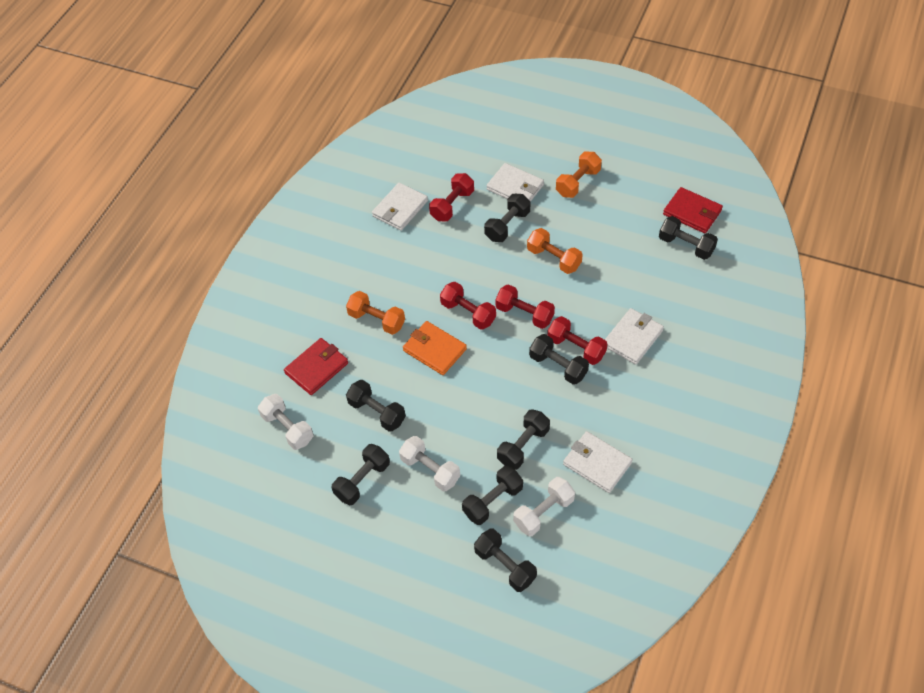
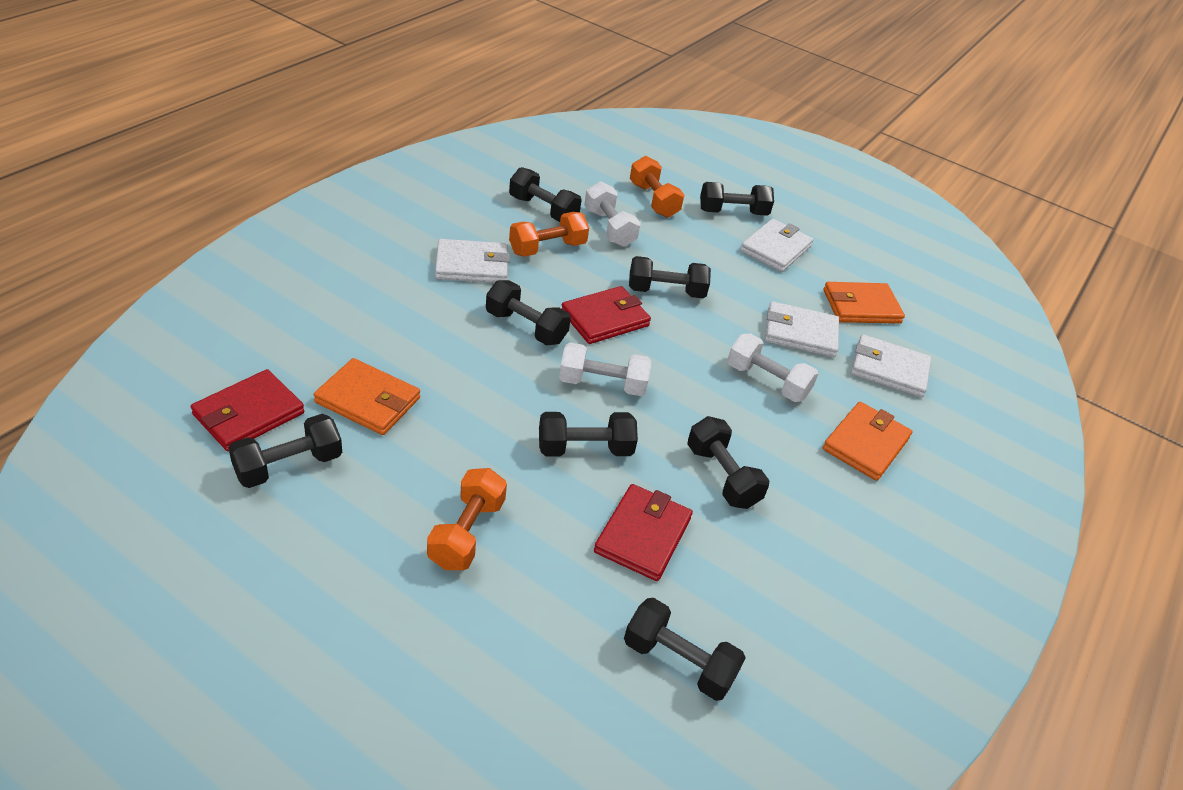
orange wallet: [403,321,467,375] = 1 -> [314,358,420,435] [823,282,905,324] [823,402,912,481] = 3
red dumbbell: [429,173,474,221] [440,282,496,330] [496,284,555,329] [547,316,607,365] = 4 -> none = 0
red wallet: [284,338,348,395] [663,187,723,233] = 2 -> [191,369,304,452] [561,286,651,344] [594,484,693,581] = 3

